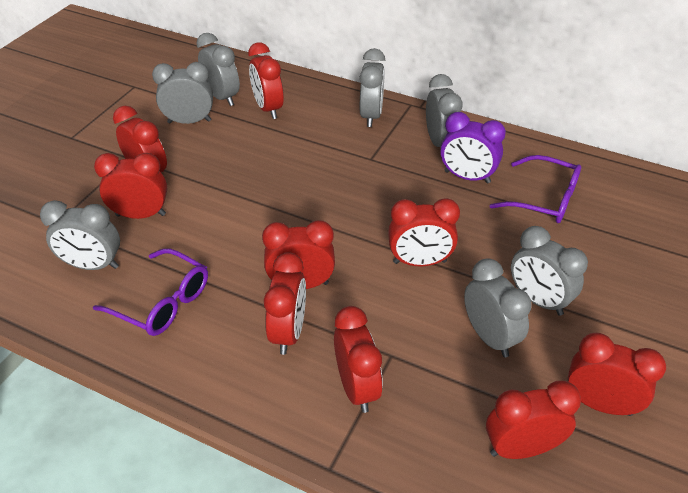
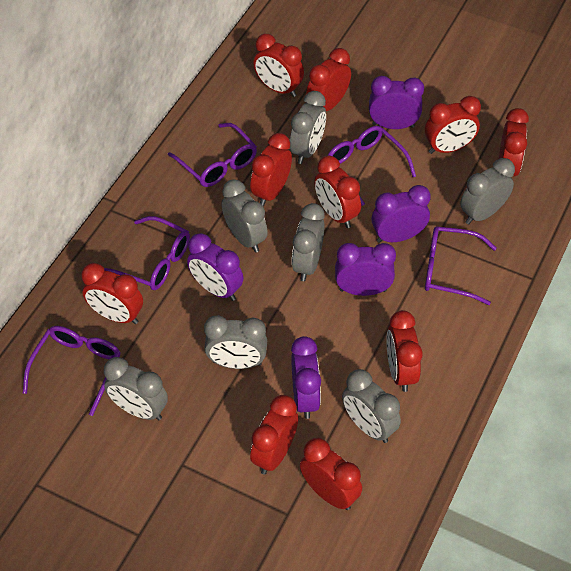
purple clock: [441,112,506,183] = 1 -> [187,233,243,301] [291,336,321,419] [335,243,396,296] [369,76,424,129] [372,185,431,243] = 5
purple glasses: [93,248,208,336] [489,155,581,223] = 2 -> [23,326,121,416] [104,216,190,290] [168,123,257,187] [327,126,416,206] [425,226,497,305] = 5
red clock: [94,153,167,219] [113,106,167,173] [248,42,284,119] [262,220,335,289] [264,253,306,355] [334,306,383,413] [388,198,460,267] [486,381,581,459] [568,333,666,416] = 9 -> [81,263,143,324] [250,133,292,207] [250,395,298,475] [253,34,304,97] [300,438,362,510] [306,48,351,111] [314,156,361,228] [387,310,423,392] [425,96,481,154] [499,108,529,176] = 10

